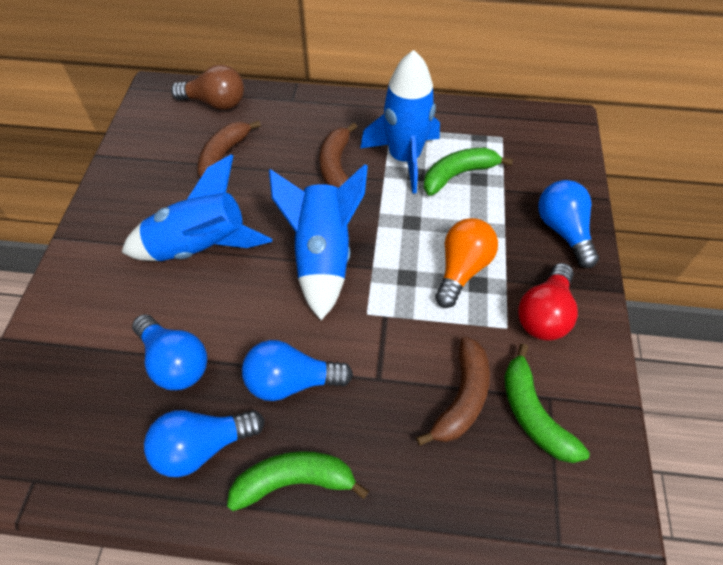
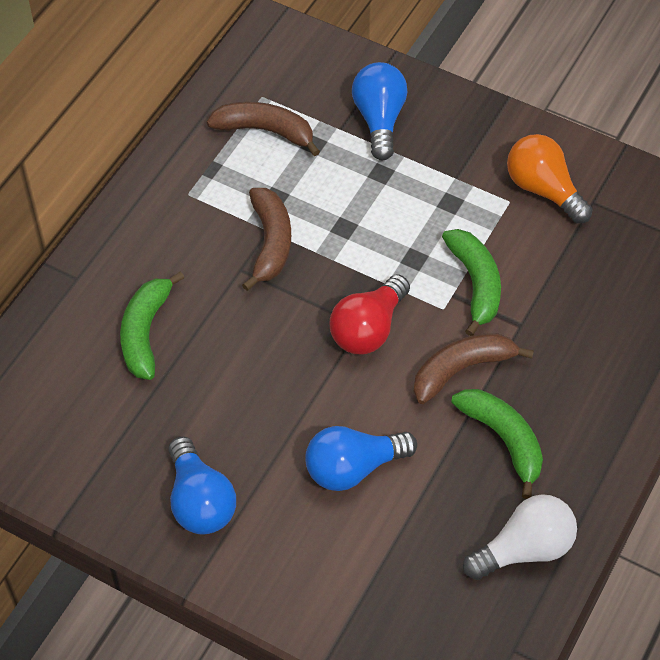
blue light bulb: [132,314,207,390] [144,410,265,477] [242,340,353,401] [538,180,599,268] = 4 -> [169,436,236,535] [306,426,417,491] [352,62,407,160] = 3
blue rocket: [121,154,272,261] [269,164,368,320] [360,50,440,194] = 3 -> none = 0
brown light bulb: [171,65,244,110] = 1 -> none = 0
white light bulb: none = 0 -> [463,494,577,580] = 1

